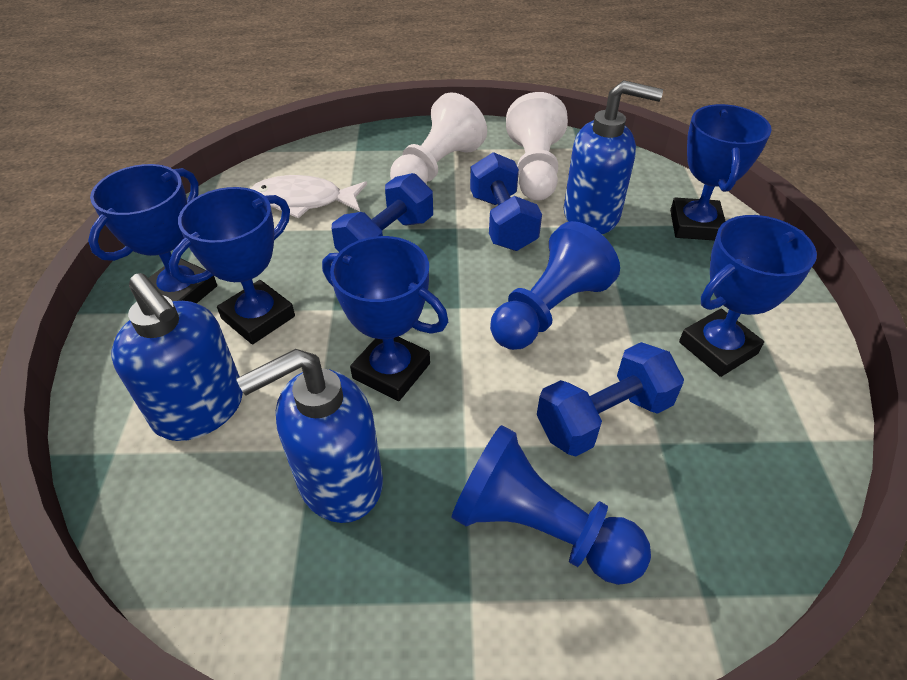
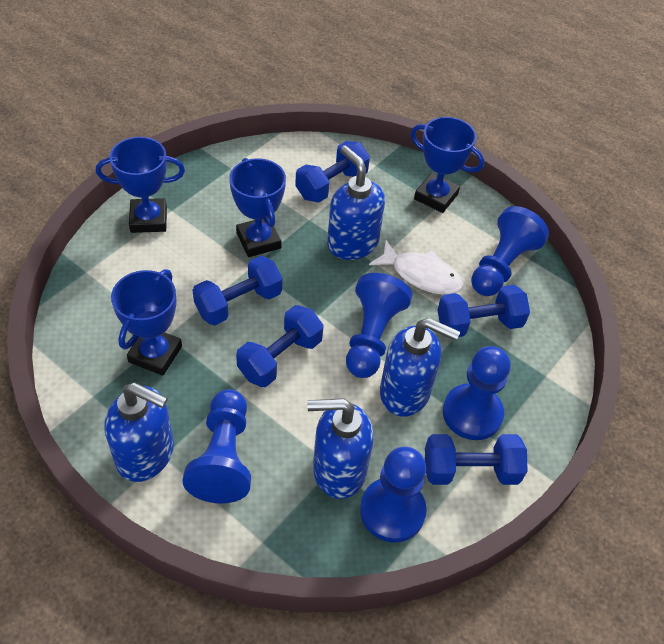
blue dumbbell: [331,173,433,252] [470,152,542,251] [537,342,684,457] = 3 -> [193,256,282,325] [236,305,324,387] [295,141,370,203] [425,434,527,485] [438,285,530,337] = 5
blue pawn: [452,425,651,585] [490,221,620,350] = 2 -> [183,389,251,504] [346,273,413,378] [360,447,427,542] [443,346,511,440] [471,206,549,296] = 5
blue soap dispenser: [111,273,243,441] [236,349,383,523] [564,80,663,234] = 3 -> [104,383,174,482] [307,398,374,499] [327,146,385,260] [380,318,460,417] = 4
blue trophy: [88,164,217,303] [169,187,295,344] [322,236,448,401] [670,104,771,241] [679,215,817,377] = 5 -> [96,137,185,233] [111,269,182,376] [229,158,286,257] [411,117,484,213] = 4
white pawn: [390,92,487,184] [506,92,568,201] = 2 -> none = 0

